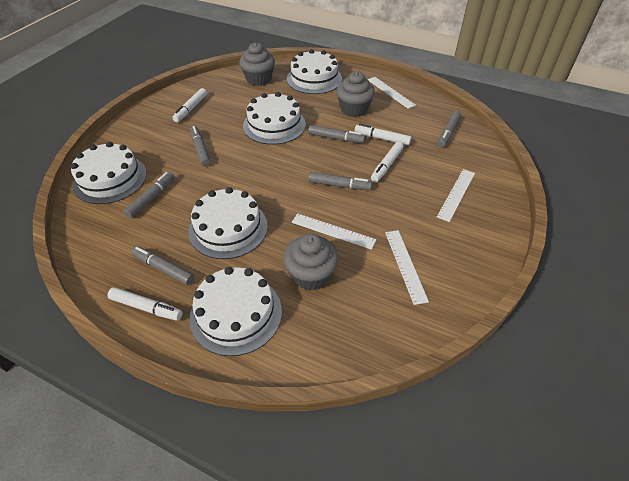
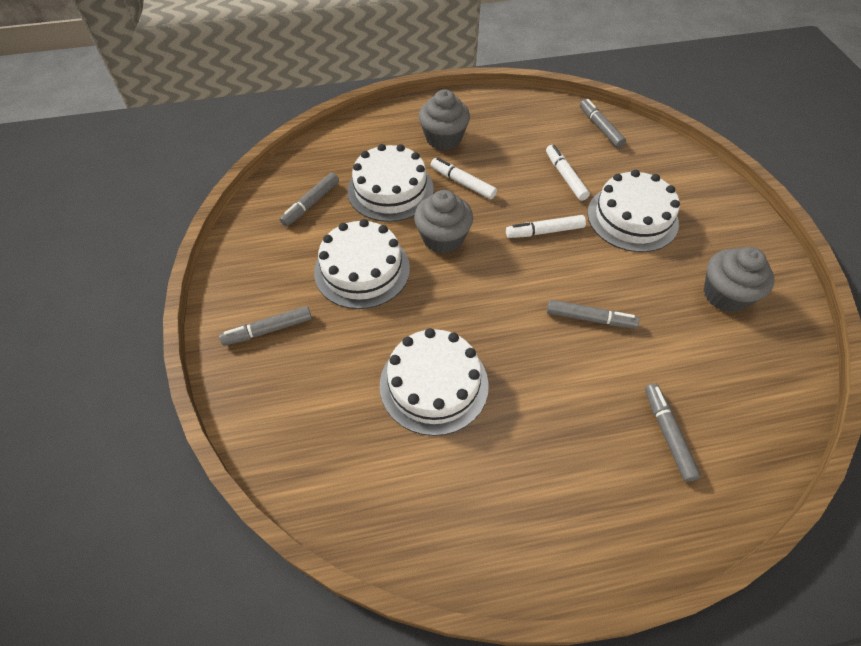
grey marker: [123,172,175,218] [131,246,194,285] [190,126,211,167] [308,125,365,143] [308,172,372,190] [438,111,461,147] = 6 -> [219,306,312,346] [280,173,339,226] [547,300,639,328] [580,99,626,148] [645,383,701,482] = 5
white cake: [71,142,147,204] [188,187,268,259] [190,267,282,356] [243,92,306,145] [287,49,342,94] = 5 -> [314,219,410,309] [347,144,434,222] [380,328,489,436] [587,170,680,252] = 4
white marker: [108,287,183,321] [172,88,207,122] [355,124,412,145] [371,142,403,182] = 4 -> [431,158,497,199] [506,215,586,238] [546,145,590,201] = 3
white ruler: [292,213,376,250] [368,77,416,109] [385,230,429,305] [437,169,475,222] = 4 -> none = 0

